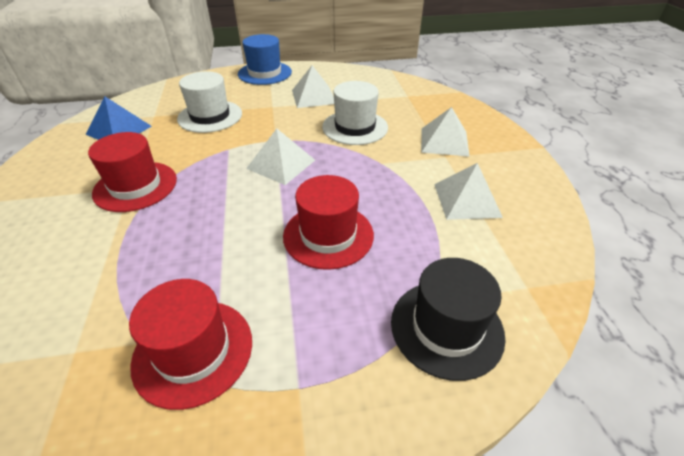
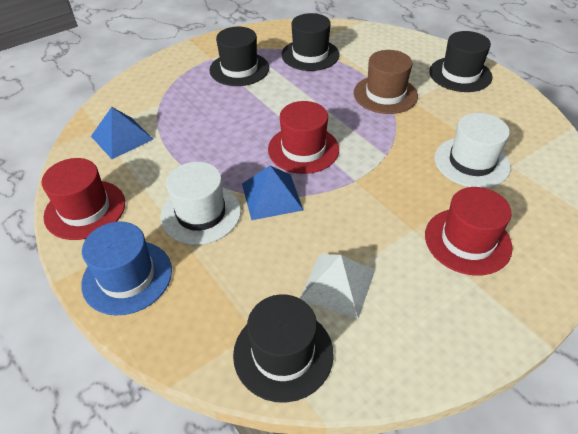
black hat: [391,258,505,381] = 1 -> [209,27,269,86] [233,294,333,403] [281,13,339,71] [429,31,492,92] = 4
blue pyramid: [86,96,152,140] = 1 -> [91,107,153,159] [242,165,303,220] = 2
brown hat: none = 0 -> [354,50,418,114] = 1
white pyramid: [246,129,315,185] [292,65,334,108] [421,107,470,157] [434,163,503,220] = 4 -> [300,254,375,319] = 1

